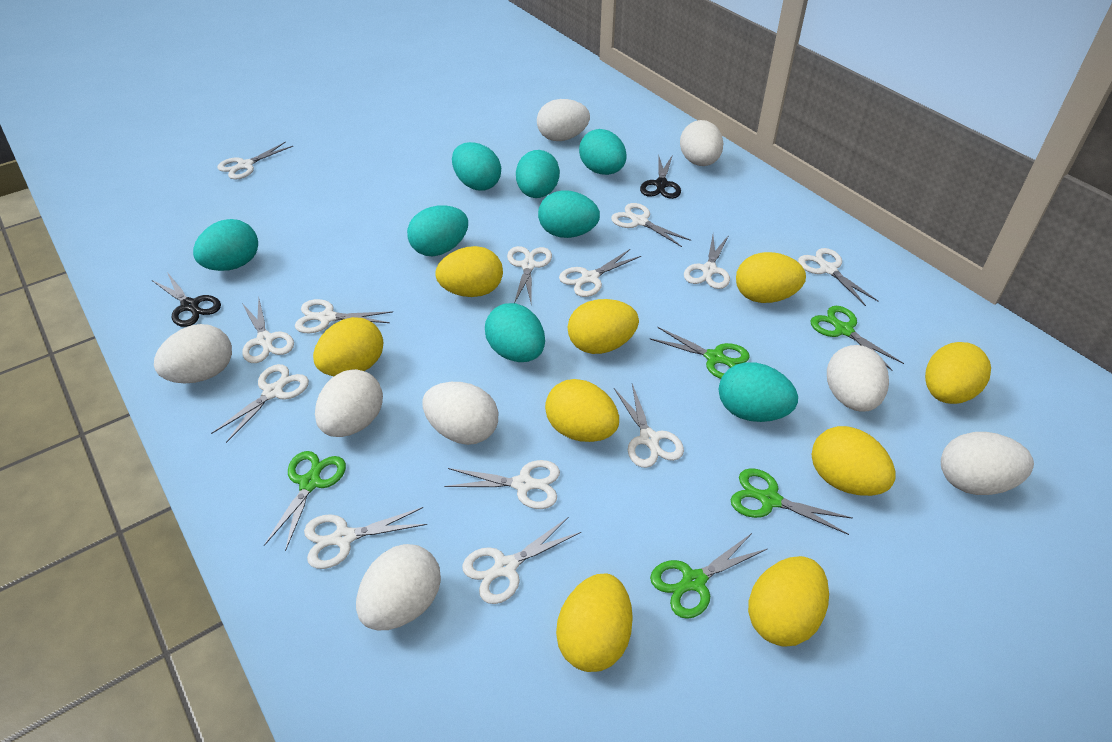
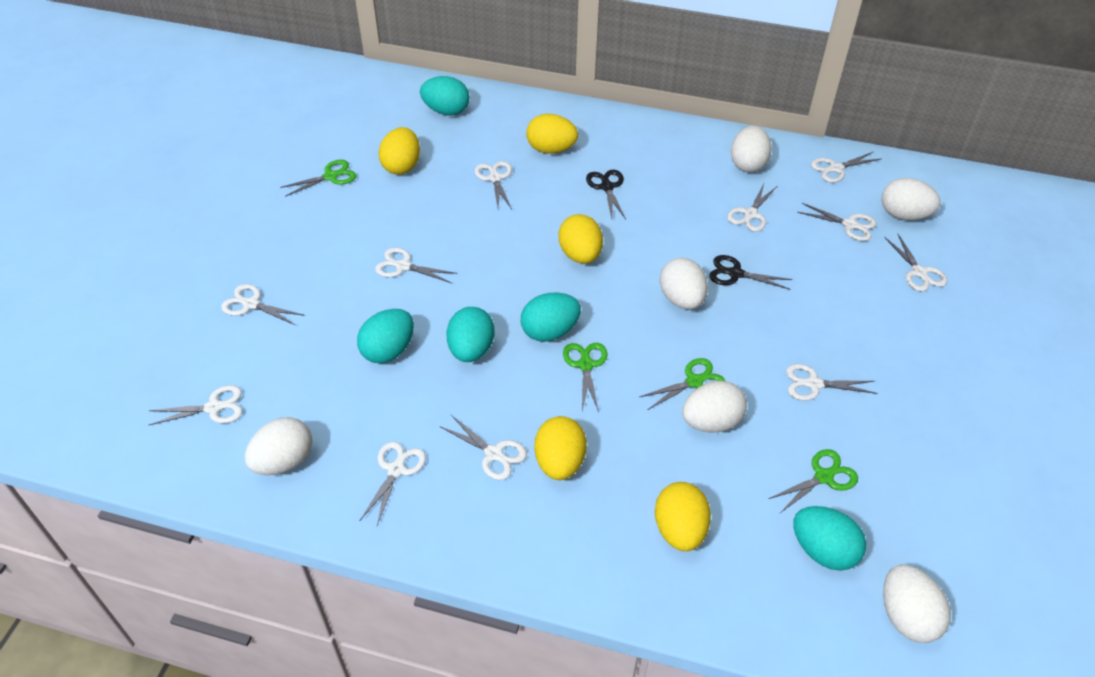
green scissors: [264,451,346,551] [650,327,750,379] [650,533,767,619] [731,468,852,535] [811,306,904,371] = 5 -> [280,160,356,197] [563,343,608,412] [639,358,726,410] [768,449,858,513] = 4
turquoise egg: [193,219,258,271] [407,205,468,256] [452,142,501,191] [485,303,545,362] [516,150,560,198] [538,190,600,238] [579,129,627,175] [719,362,798,422] = 8 -> [357,309,414,363] [420,76,469,115] [447,307,495,362] [521,293,581,342] [793,506,866,571] = 5
white egg: [154,324,232,383] [315,369,383,437] [356,544,441,630] [423,382,498,445] [537,99,590,141] [680,120,724,166] [827,345,889,412] [941,432,1034,495] = 8 -> [245,417,313,475] [660,257,708,309] [682,381,747,433] [731,126,772,172] [881,178,941,220] [883,564,951,643] = 6
white scissors: [211,364,309,443] [217,142,293,179] [242,298,294,363] [295,299,393,333] [304,507,427,569] [444,460,560,509] [462,518,581,604] [507,246,552,303] [559,249,641,297] [611,203,691,247] [614,384,684,468] [684,235,730,289] [798,248,878,306] = 13 -> [148,385,243,425] [221,284,303,325] [360,441,426,526] [375,248,457,283] [440,415,527,480] [474,161,512,209] [727,184,777,232] [786,364,878,401] [797,203,877,241] [811,151,880,183] [884,233,948,292] = 11
yellow egg: [313,317,383,376] [435,246,503,297] [545,379,619,442] [556,573,633,672] [568,299,639,354] [736,252,806,303] [748,556,829,646] [812,426,895,496] [925,342,991,404] = 9 -> [379,127,420,175] [526,114,578,154] [535,416,587,480] [559,214,603,264] [655,482,711,551] = 5

